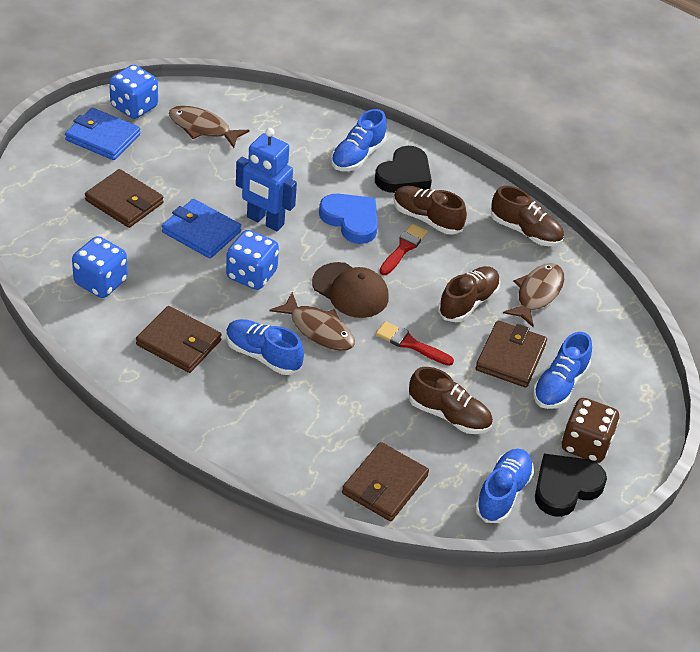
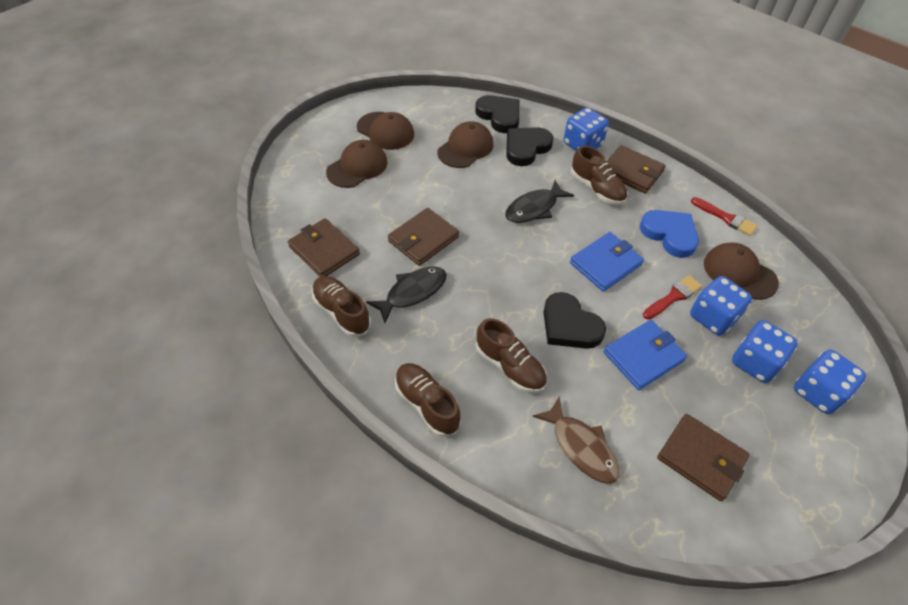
black fish: none = 0 -> [366,266,447,323] [505,180,574,223] = 2
black heart: [375,146,432,193] [535,454,607,517] = 2 -> [475,95,520,133] [506,127,553,166] [543,292,606,349] = 3
blue dice: [72,236,128,298] [109,65,158,119] [226,230,279,290] = 3 -> [564,108,609,151] [690,276,752,335] [732,320,798,383] [794,350,866,414] = 4
blue robot: [236,128,297,231] = 1 -> none = 0
blue shoe: [226,319,304,375] [331,109,386,171] [475,449,534,523] [533,332,592,409] = 4 -> none = 0
brown cap: [312,262,389,318] = 1 -> [326,140,388,188] [357,112,414,150] [437,121,493,168] [704,243,779,300] = 4
brown dice: [561,398,620,463] = 1 -> none = 0
brown fish: [169,106,249,148] [269,292,355,351] [503,263,564,327] = 3 -> [532,397,620,484] = 1

